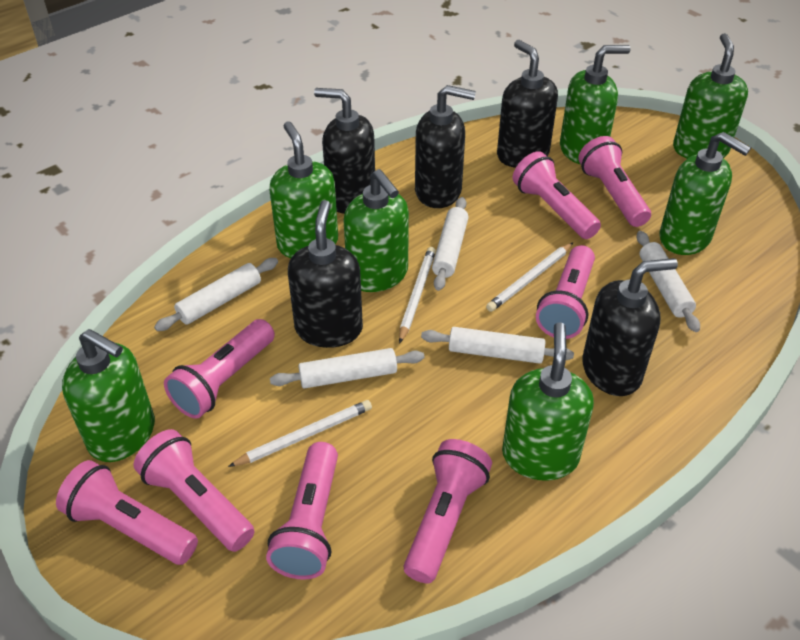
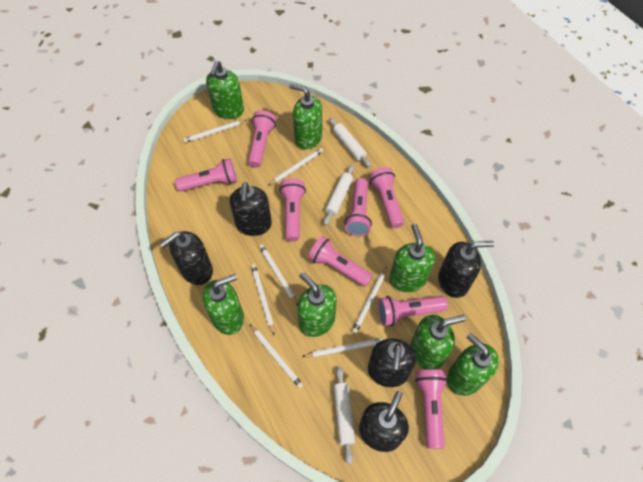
white pencil: [228,400,372,467] [399,247,436,344] [486,242,574,312] = 3 -> [183,120,247,143] [250,324,303,389] [251,264,274,335] [259,244,298,305] [267,148,323,186] [302,338,384,357] [352,267,387,334] = 7
white rolling pin: [154,258,278,331] [270,348,424,389] [421,327,574,364] [432,197,469,291] [637,231,700,332] = 5 -> [323,165,354,225] [329,118,371,167] [334,367,355,464] = 3

